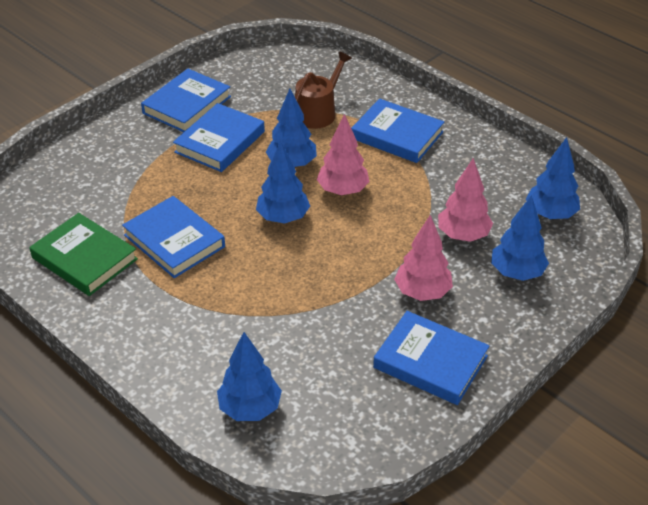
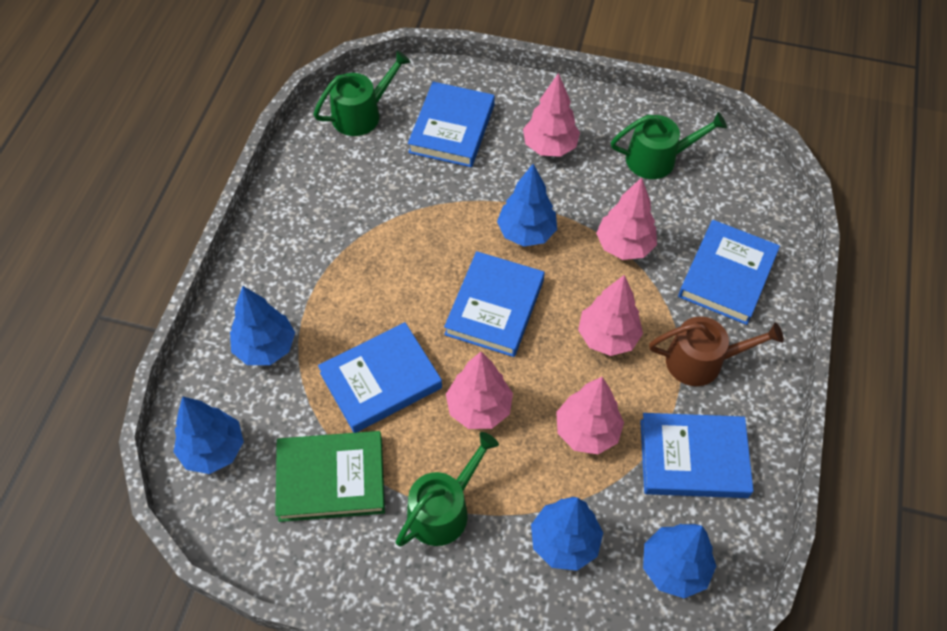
green watering can: none = 0 -> [313,51,410,136] [396,432,499,547] [611,112,727,179] = 3
pink tree: [317,114,369,195] [394,215,453,301] [438,158,493,242] = 3 -> [446,352,513,429] [523,73,580,157] [556,377,624,454] [578,275,643,356] [596,178,657,260] = 5

